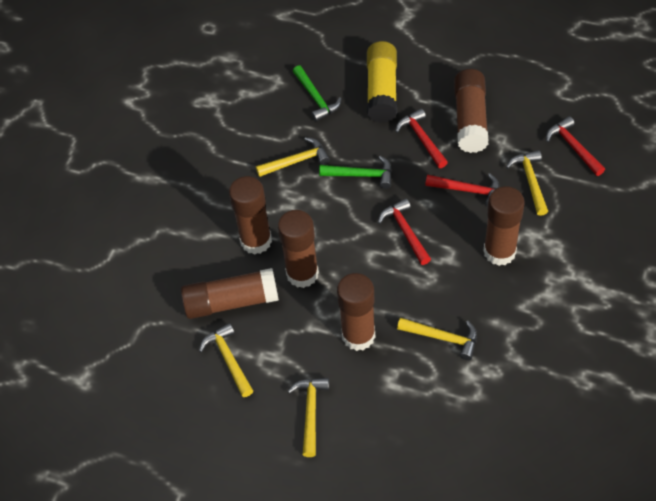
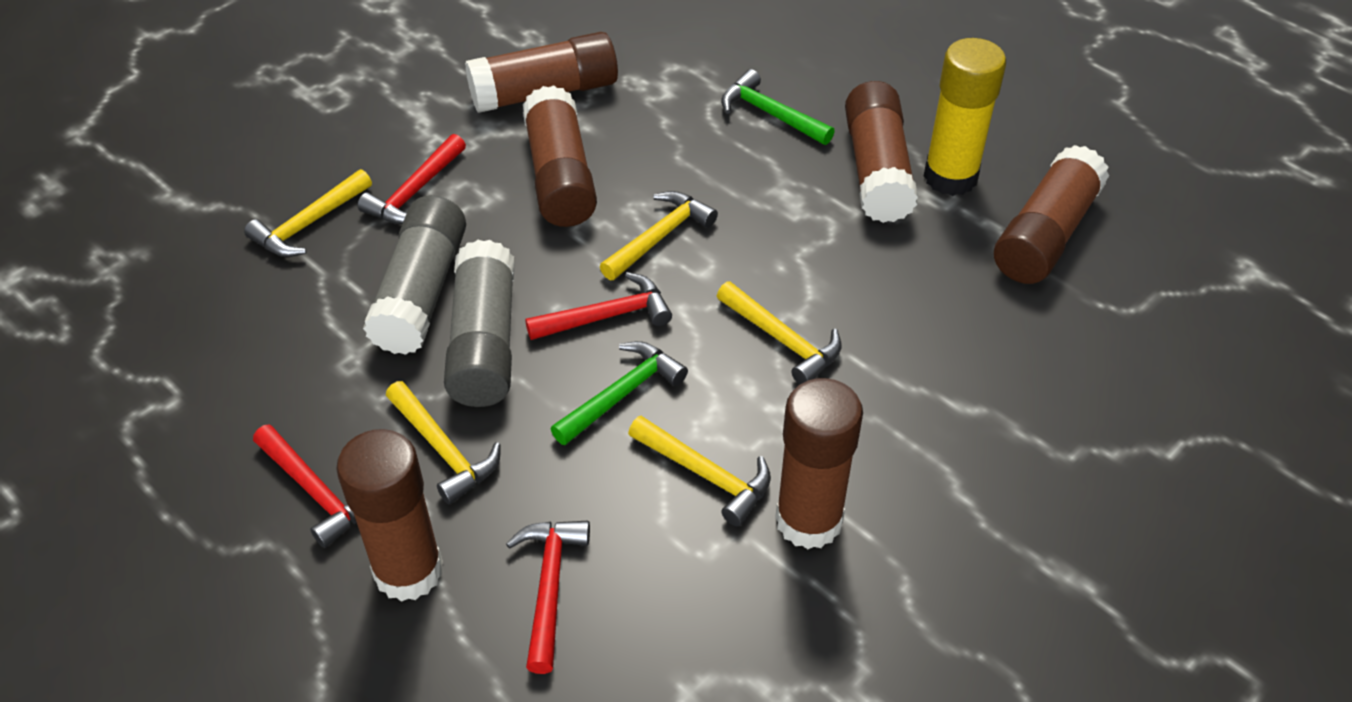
grey glue stick: none = 0 -> [363,195,466,355] [444,240,514,407] = 2

